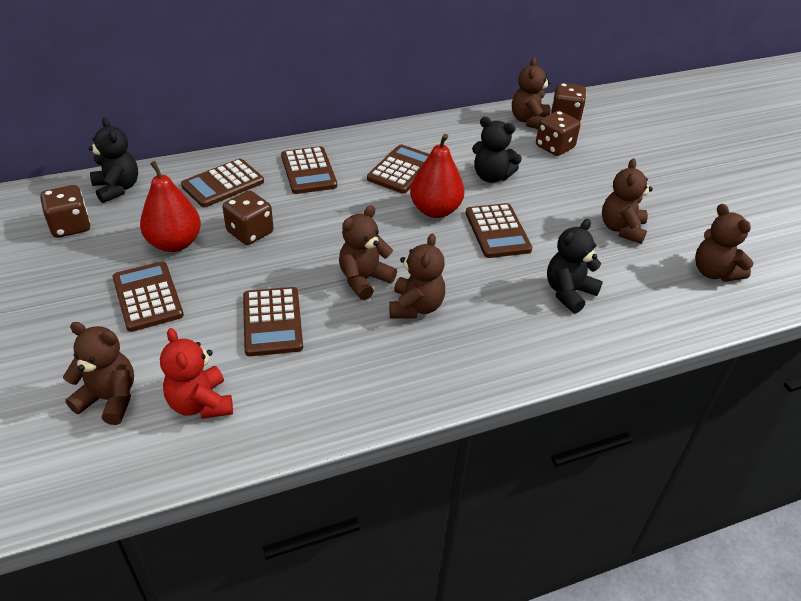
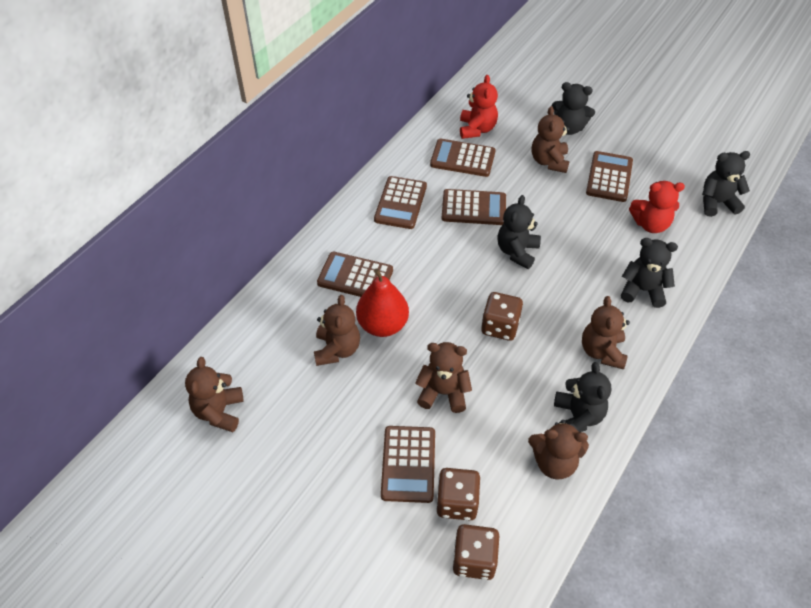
black teddy bear: [89,118,138,203] [472,117,522,183] [547,219,603,313] = 3 -> [497,195,541,269] [552,82,595,135] [554,362,611,432] [621,238,678,308] [702,151,750,217] = 5
brown dice: [40,185,90,238] [222,190,274,245] [536,111,580,156] [551,83,586,121] = 4 -> [436,468,480,520] [453,524,500,580] [481,292,523,341] = 3
red pear: [140,161,201,252] [410,134,465,218] = 2 -> [356,268,409,337] = 1
red teddy bear: [160,328,233,419] = 1 -> [460,75,498,139] [629,181,685,233] = 2

